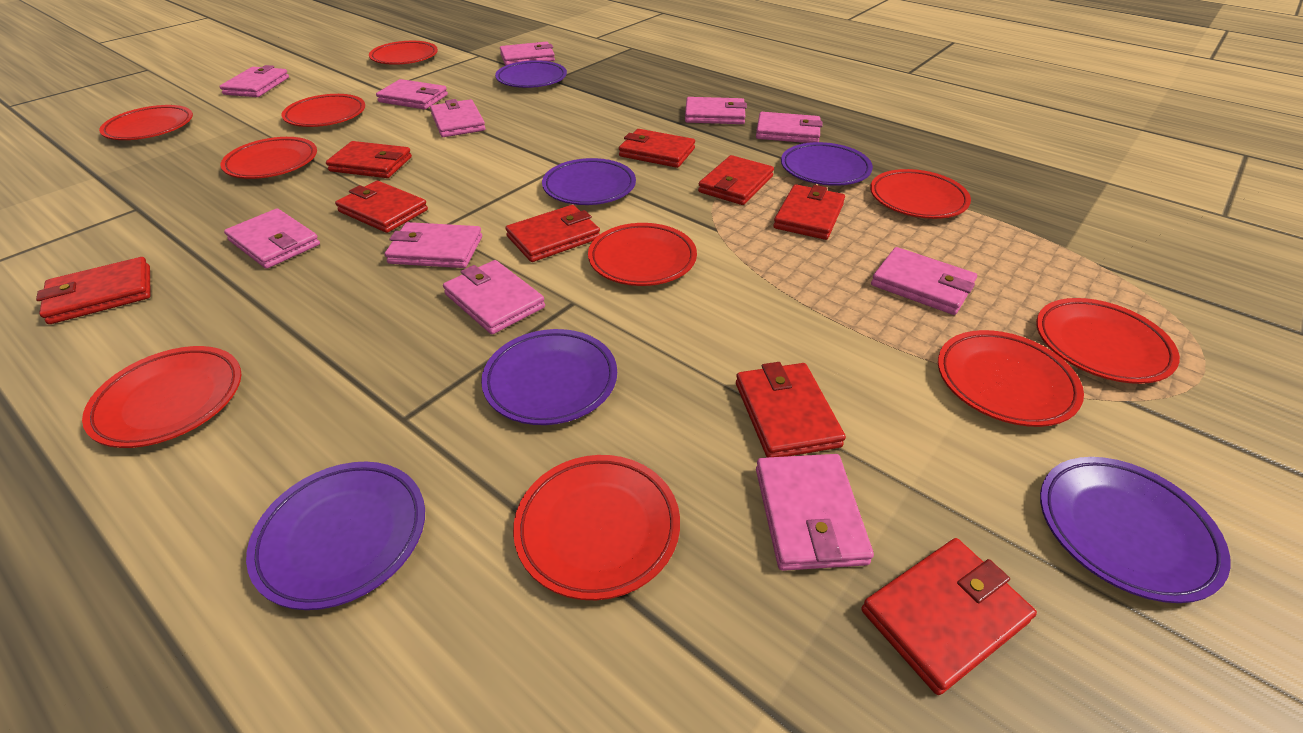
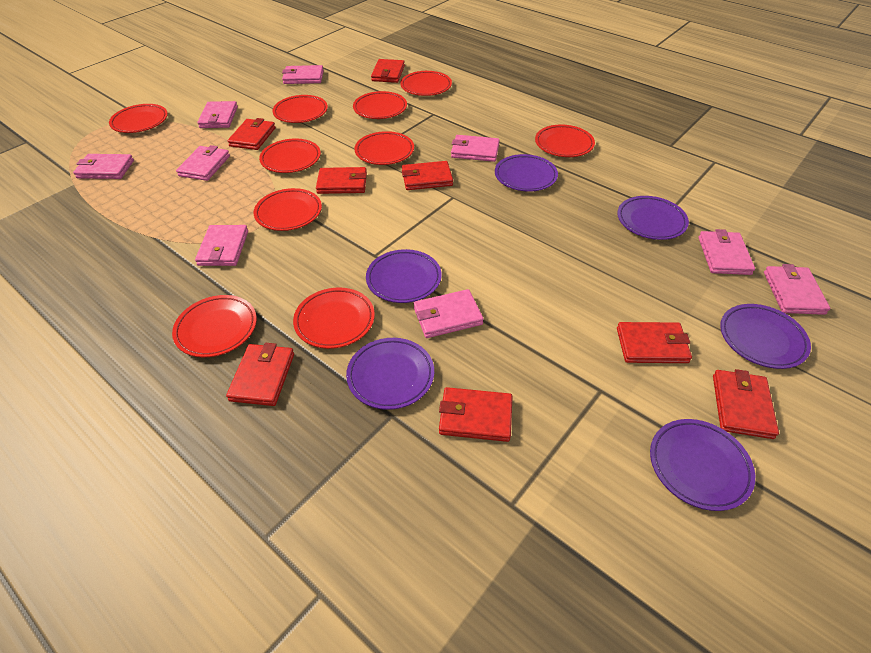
pink wallet: [219,65,289,97] [224,209,320,269] [376,79,448,109] [385,222,482,268] [430,99,486,137] [443,260,545,334] [500,42,555,66] [685,97,747,124] [756,112,823,143] [756,454,874,571] [871,247,977,315] = 11 -> [73,154,134,179] [176,145,230,181] [195,225,248,266] [197,101,238,128] [282,65,324,84] [413,289,484,338] [451,135,500,162] [699,229,755,275] [764,264,830,315] = 9
red wallet: [36,257,151,324] [326,141,412,178] [335,181,428,233] [505,205,600,262] [619,129,695,168] [698,155,774,205] [736,362,846,457] [773,184,845,240] [861,538,1037,695] = 9 -> [226,343,294,406] [228,118,276,150] [316,167,367,194] [371,59,405,83] [402,161,453,190] [439,387,513,442] [617,322,692,363] [713,369,779,439] = 8

